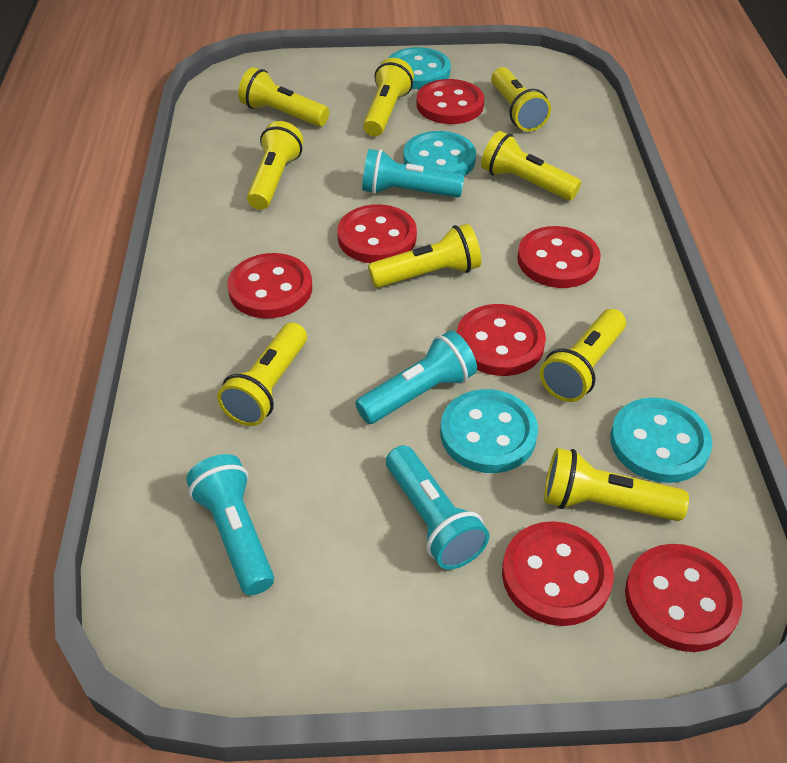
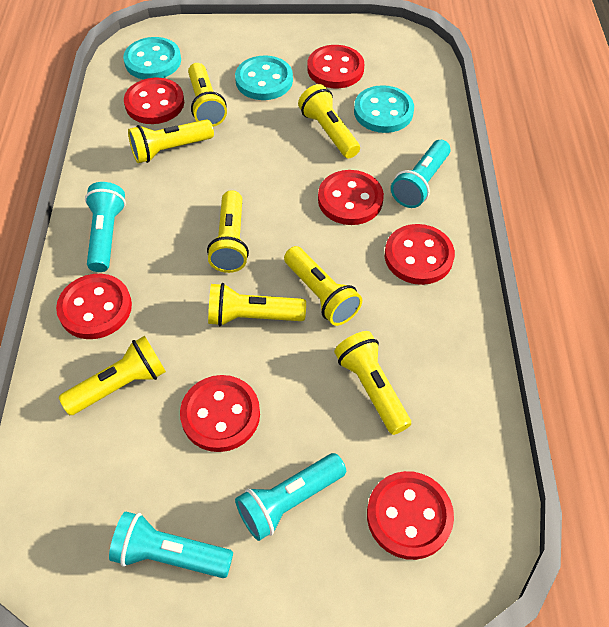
turquoise button: [389,47,451,89] [404,131,476,176] [441,389,538,473] [610,398,712,483] = 4 -> [123,37,181,79] [235,55,293,100] [354,85,414,133] = 3
yellow flashlight: [217,322,307,426] [238,67,329,127] [247,121,303,210] [363,58,414,137] [368,224,481,288] [481,131,581,200] [491,67,551,131] [540,309,626,402] [544,448,689,521] = 9 -> [59,336,166,415] [128,119,214,163] [188,63,227,127] [207,190,249,273] [208,283,306,326] [284,246,362,326] [298,84,360,158] [334,331,411,435] = 8

